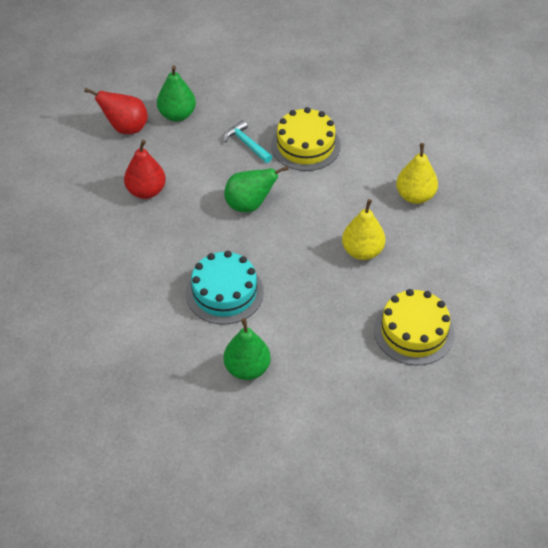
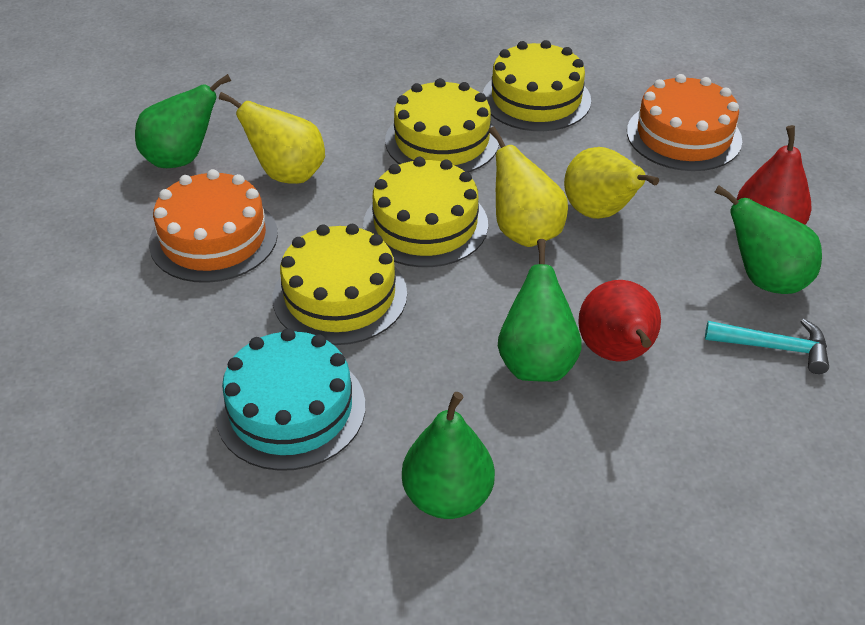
green pear: [157,65,196,122] [224,166,289,212] [224,318,271,380] = 3 -> [135,74,231,168] [402,392,495,519] [498,239,582,382] [714,185,822,294] = 4
orange cake: none = 0 -> [149,169,278,283] [627,74,742,171] = 2
yellow cake: [271,107,341,171] [374,289,454,365] = 2 -> [273,224,407,345] [363,157,488,267] [385,78,499,172] [483,40,591,131] = 4
yellow pear: [342,199,385,260] [396,143,438,204] = 2 -> [219,92,325,184] [488,127,568,247] [564,147,659,219] = 3

